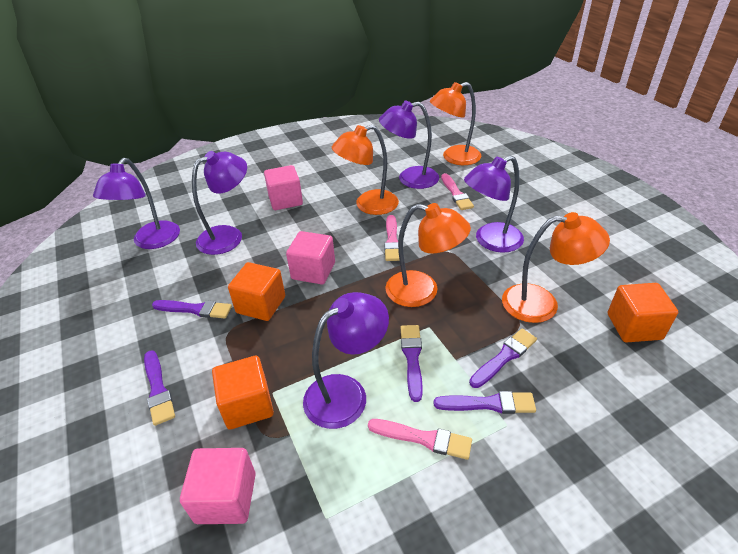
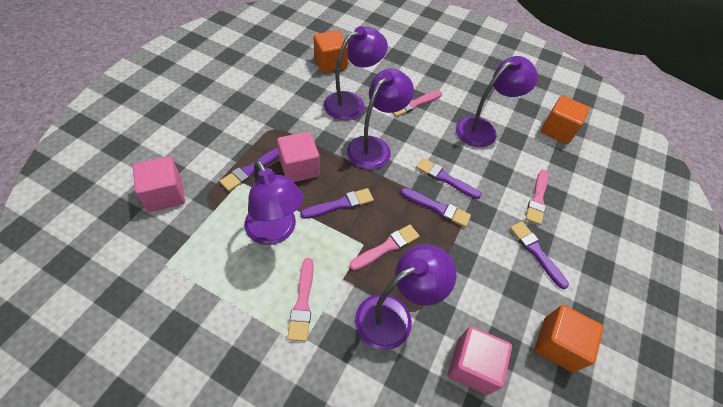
orange lamp: [332,125,399,215] [385,203,471,307] [430,82,481,165] [502,212,610,323] = 4 -> none = 0
pink brush: [368,419,472,460] [384,215,400,261] [441,173,474,210] = 3 -> [287,258,314,342] [350,224,419,271] [393,91,442,117] [525,169,549,225] = 4

